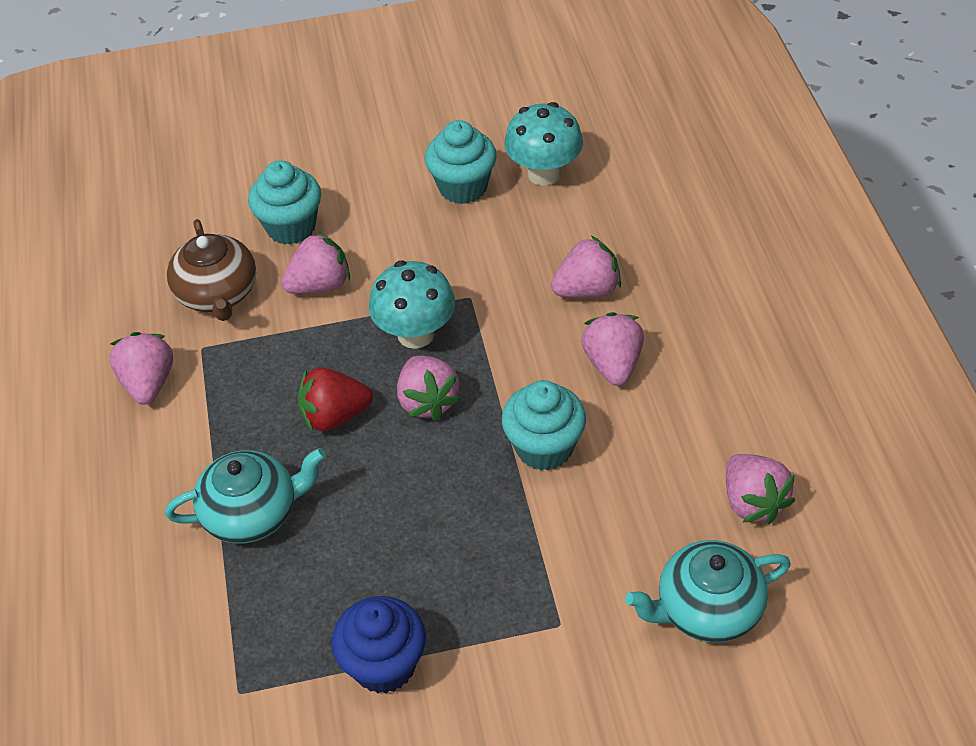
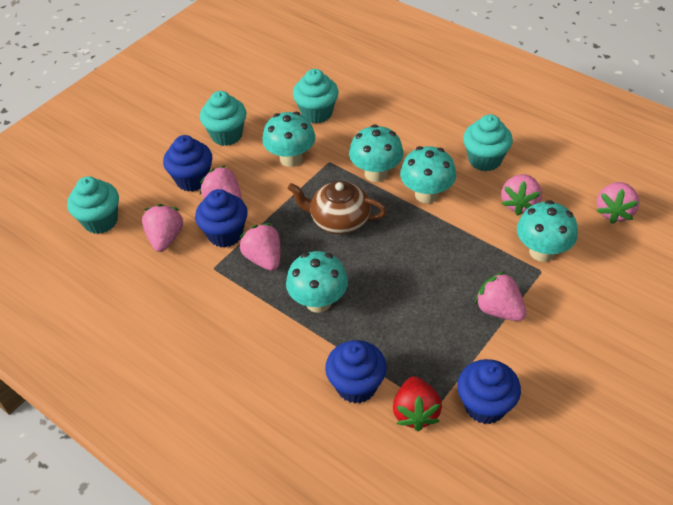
blue cupcake: [332,596,426,693] = 1 -> [163,135,212,192] [195,189,248,248] [325,340,387,403] [457,359,521,424] = 4
turquoise cupcake: [248,160,321,245] [425,120,497,204] [502,380,586,471] = 3 -> [67,176,119,234] [200,91,246,146] [293,69,338,123] [463,114,513,171] = 4
turquoise mushroom: [369,260,455,349] [504,102,583,186] = 2 -> [262,112,315,167] [286,251,348,313] [349,124,403,182] [400,146,456,203] [517,200,578,262] = 5
turquoise teapot: [165,448,326,544] [625,540,791,643] = 2 -> none = 0

